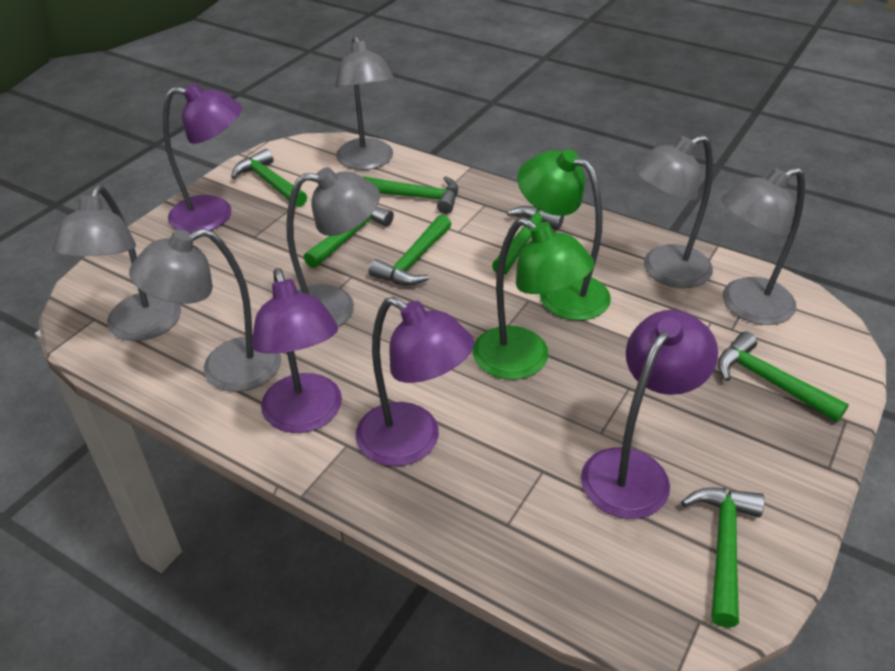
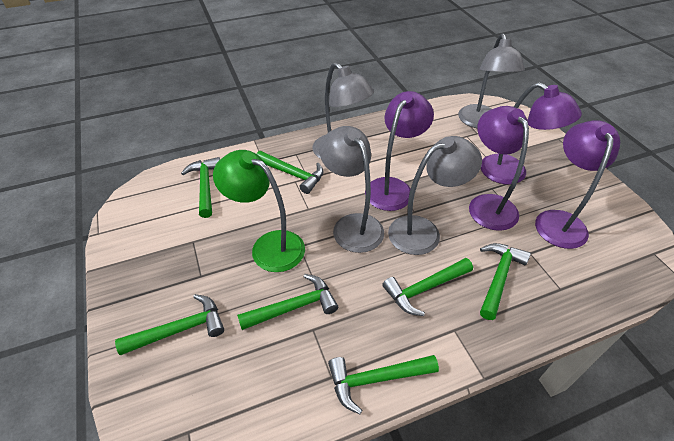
green lamp: [473,217,594,379] [517,149,611,320] = 2 -> [213,150,305,272] = 1
grey lamp: [53,185,181,341] [129,228,281,392] [286,167,380,327] [335,35,394,170] [633,135,713,288] [721,167,805,325] = 6 -> [312,62,374,159] [319,126,384,253] [388,136,482,255] [458,33,525,128] = 4

